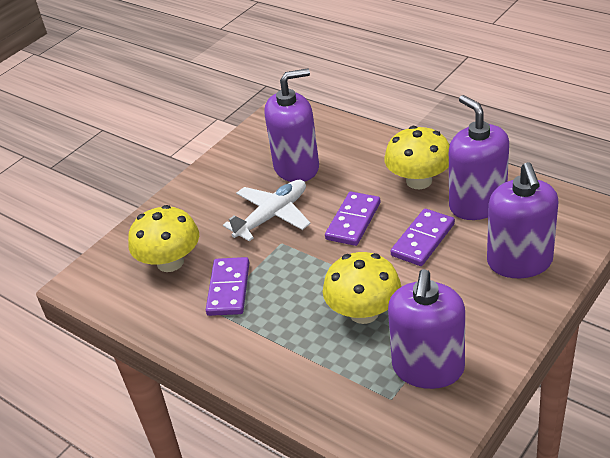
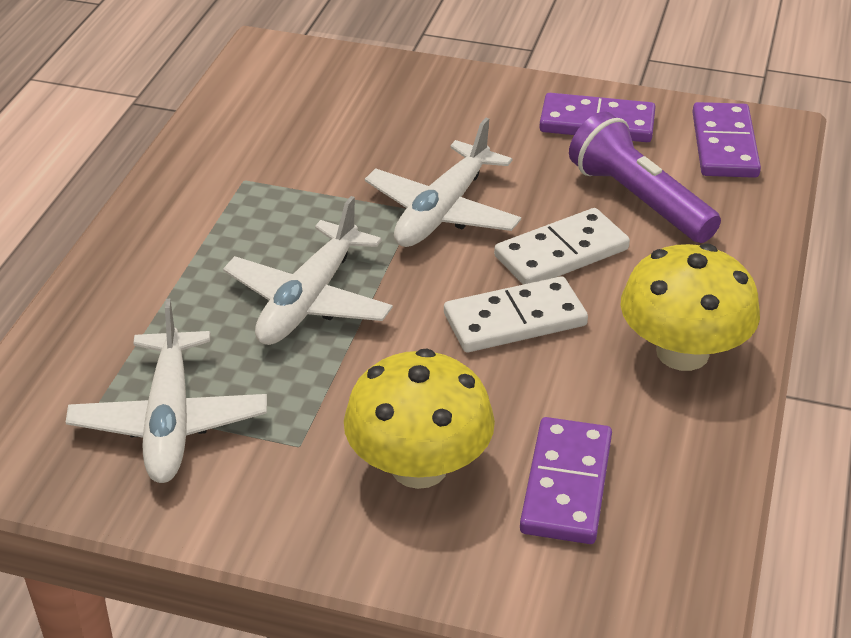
purple flashlight: none = 0 -> [569,111,721,243] = 1
purple soap dispenser: [264,68,319,182] [388,269,465,389] [449,95,509,220] [487,162,559,278] = 4 -> none = 0
white domino: none = 0 -> [444,276,588,352] [494,208,630,284] = 2
white plane: [223,180,311,241] = 1 -> [66,299,267,483] [223,196,393,345] [365,118,521,247] = 3
yellow mushroom: [128,205,199,272] [323,252,401,324] [384,126,450,189] = 3 -> [344,348,495,489] [620,243,760,371] = 2

